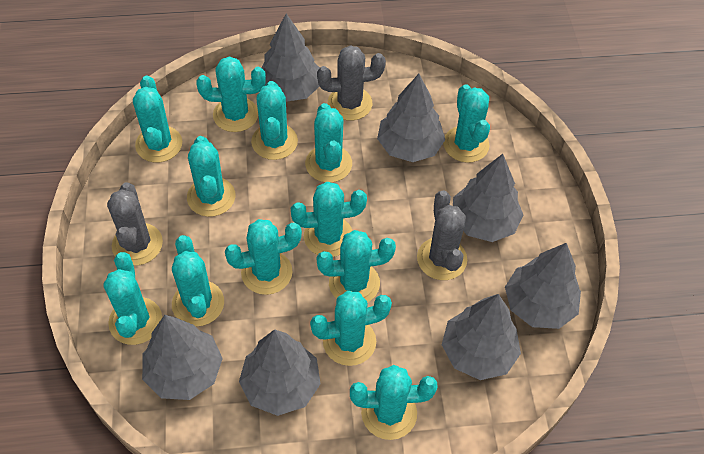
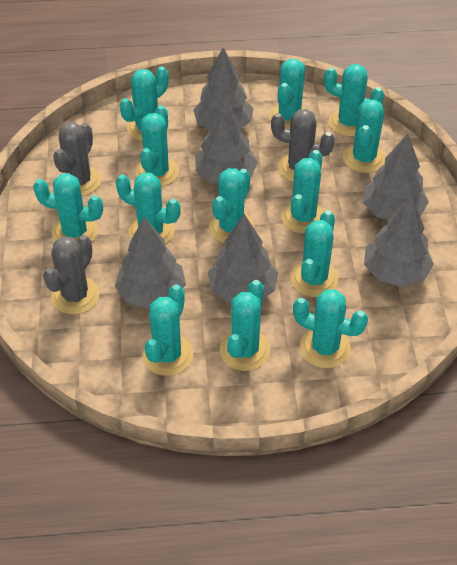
grey tree: [142,315,223,400] [239,329,320,416] [261,13,320,102] [377,74,445,162] [442,294,521,380] [453,154,523,242] [505,243,581,329] = 7 -> [115,217,186,309] [193,47,253,129] [195,97,258,183] [208,214,278,304] [363,134,429,220] [364,196,434,287] = 6

